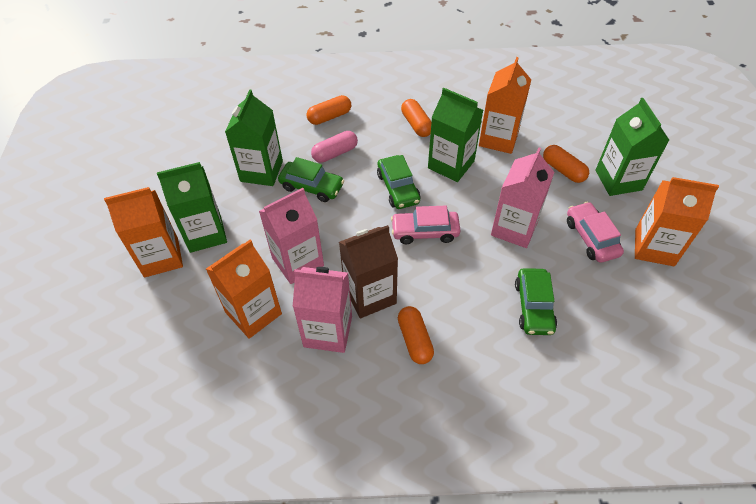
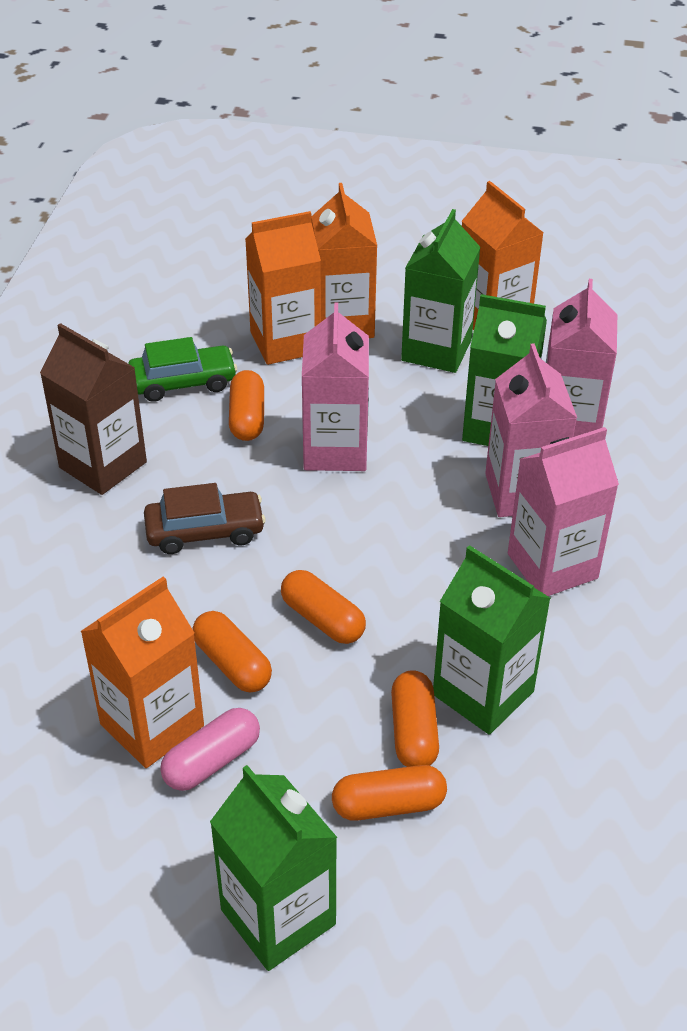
brown car: none = 0 -> [144,483,266,554] = 1
green car: [278,157,344,202] [377,155,420,209] [515,268,557,335] = 3 -> [128,337,237,402] = 1
orange capsule: [307,95,351,125] [398,306,434,364] [401,99,431,137] [543,145,589,183] = 4 -> [192,611,272,693] [229,370,264,441] [281,570,366,644] [332,765,447,821] [391,670,439,767] = 5
pink car: [391,206,461,244] [567,202,624,263] = 2 -> none = 0
pink carton: [259,188,324,284] [293,267,352,353] [491,148,554,248] = 3 -> [302,303,369,471] [485,343,577,517] [508,427,619,596] [546,279,617,437] = 4

